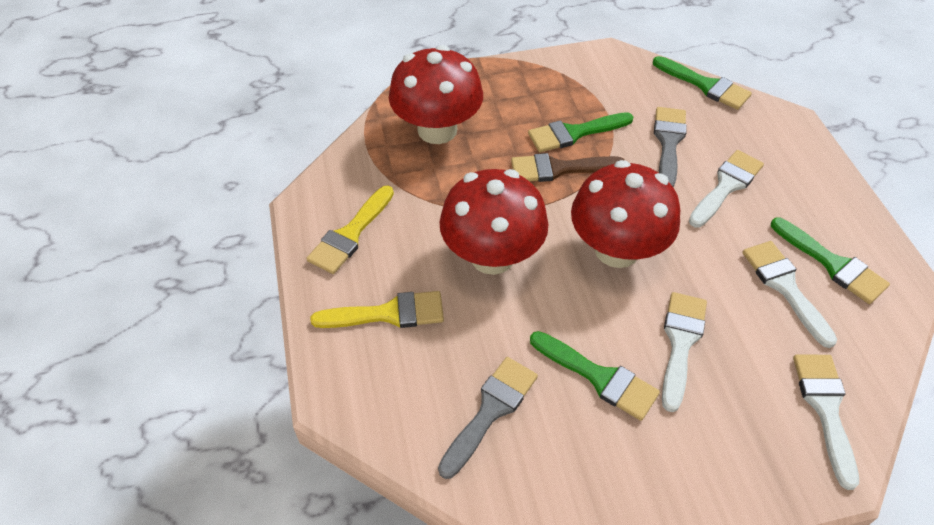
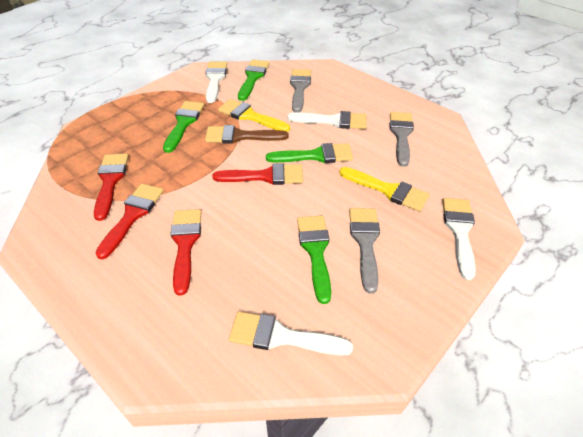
grey brush: [438,357,538,479] [654,107,687,187] = 2 -> [290,69,311,113] [349,208,380,294] [390,112,414,167] = 3
red brush: none = 0 -> [94,154,129,221] [95,184,164,259] [171,209,201,296] [212,163,303,185] = 4
red mushroom: [389,45,483,144] [439,169,549,275] [571,160,680,268] = 3 -> none = 0

